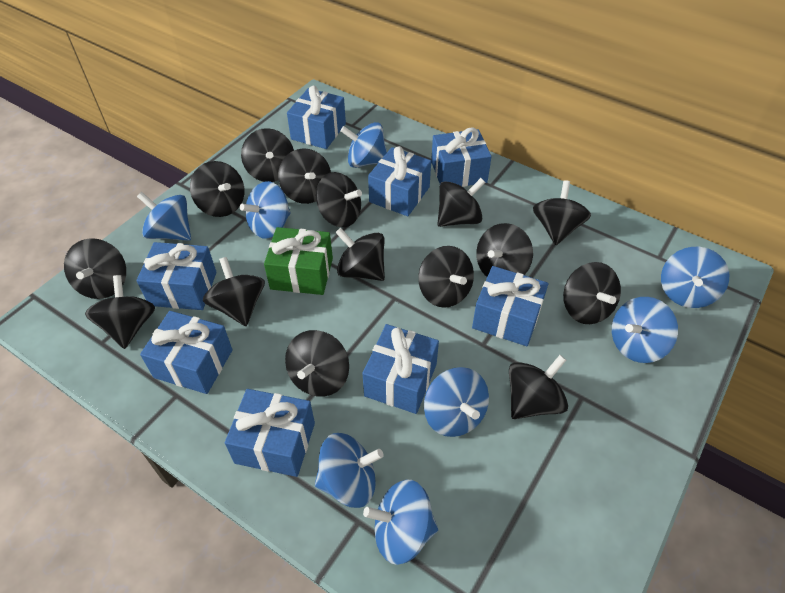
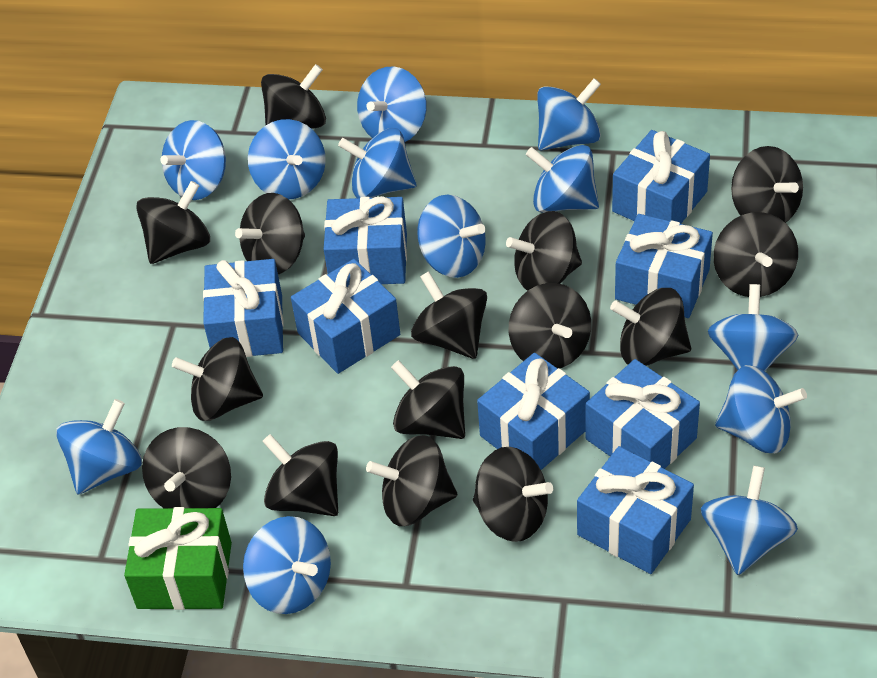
blue spinning top: [137,192,191,241] [240,181,291,238] [315,433,384,508] [340,122,387,168] [363,480,438,565] [424,367,489,437] [612,297,678,363] [661,247,729,308] = 8 -> [56,399,142,495] [161,120,226,200] [243,516,331,614] [248,119,326,199] [338,128,417,198] [357,67,427,142] [417,195,486,278] [526,145,599,213] [537,78,601,150] [701,465,798,575] [708,284,798,371] [715,365,807,453] = 12

